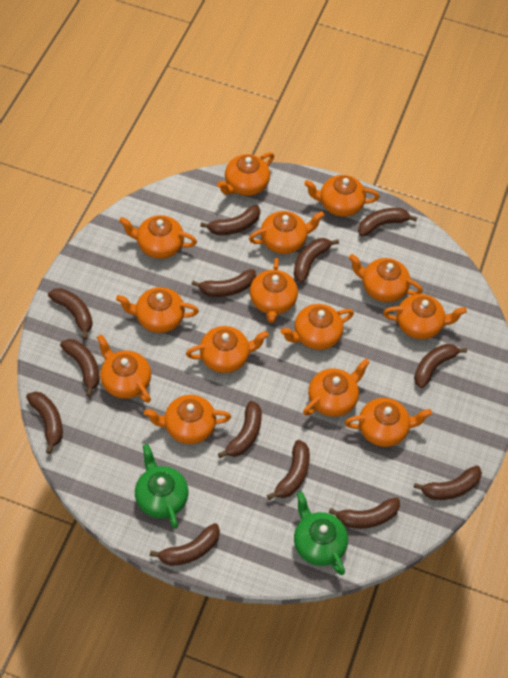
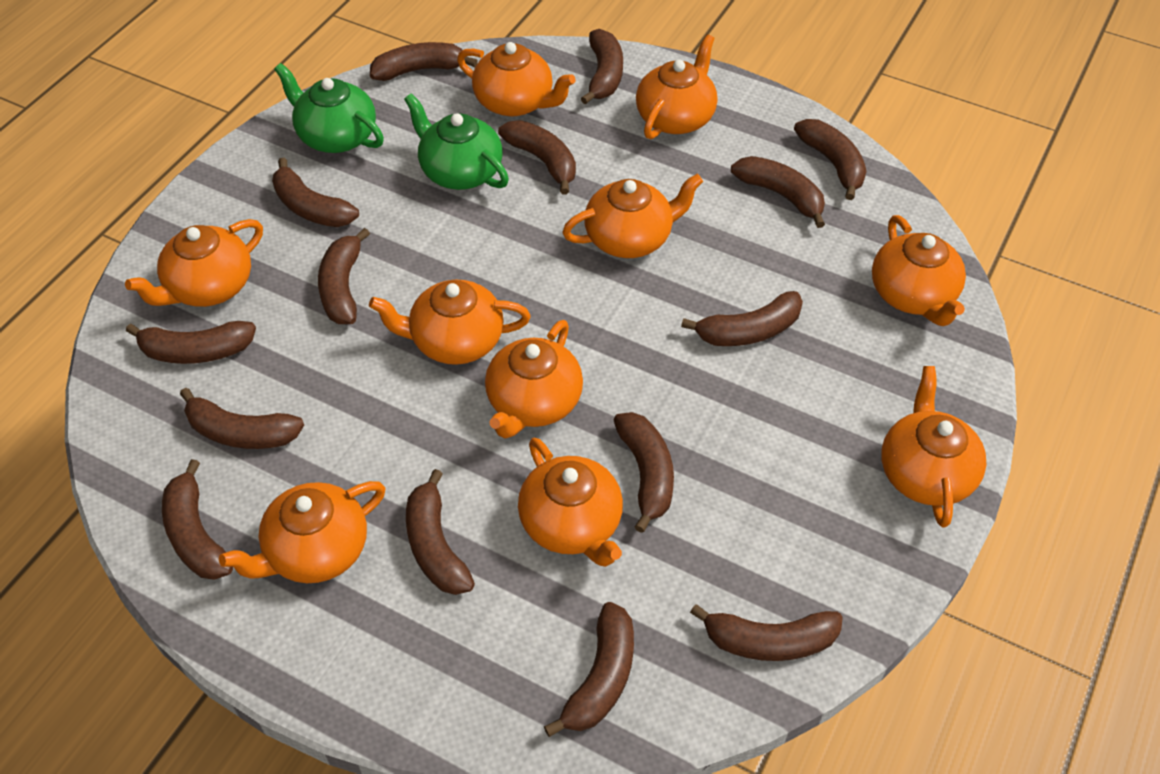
brown banana: [26,392,63,454] [48,288,93,340] [60,339,100,397] [150,523,220,566] [192,269,256,297] [200,205,260,235] [218,401,262,458] [267,440,310,500] [294,238,339,283] [328,497,400,529] [358,208,417,237] [414,344,467,388] [414,466,482,500] = 13 -> [126,321,256,364] [162,459,233,580] [180,388,304,449] [272,158,359,227] [318,228,370,324] [370,42,478,81] [406,469,475,595] [498,120,576,194] [544,602,634,737] [581,29,623,104] [614,412,674,533] [681,291,803,346] [690,604,843,661] [731,156,825,228] [794,119,866,200] = 15
orange teapot: [97,334,151,403] [116,287,199,333] [119,215,197,259] [144,395,231,444] [186,326,269,373] [217,152,274,196] [249,211,324,254] [250,258,298,323] [281,304,354,350] [303,359,370,417] [304,175,379,217] [345,398,432,447] [349,254,423,302] [383,294,467,339] = 14 -> [125,219,263,307] [219,481,385,583] [369,280,531,365] [457,42,576,116] [485,320,583,439] [518,438,623,567] [562,174,703,258] [636,34,717,139] [872,215,966,326] [881,366,987,528] = 10

